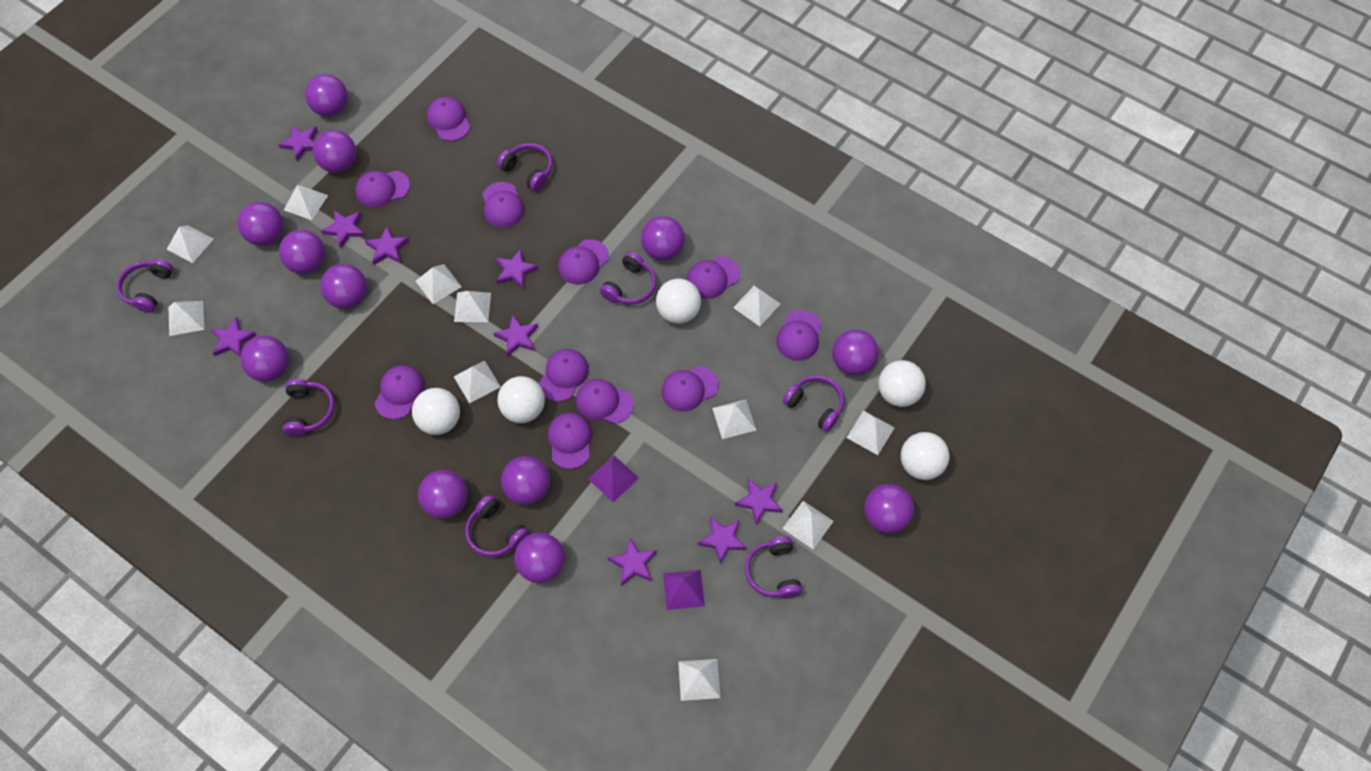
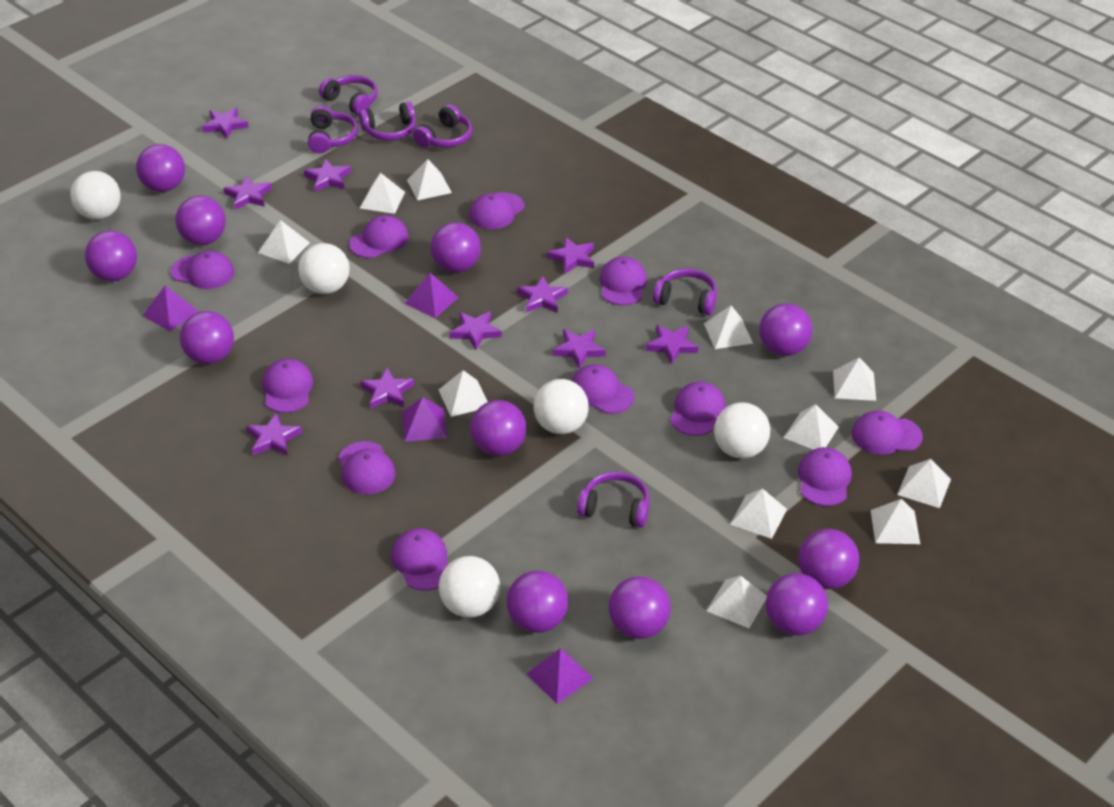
purple ball: [237,202,284,246] [240,336,289,382] [279,230,325,274] [305,74,348,117] [313,130,356,173] [320,264,367,309] [418,470,468,519] [501,456,550,505] [514,533,565,583] [641,216,685,260] [832,329,879,376] [864,484,914,533] = 12 -> [85,231,137,281] [136,144,185,192] [175,196,226,245] [180,311,234,364] [431,222,481,272] [470,400,526,456] [507,571,569,633] [609,576,671,639] [759,303,812,356] [766,573,828,635] [798,529,859,589] = 11
purple headphones: [116,259,173,313] [283,379,335,436] [465,495,530,557] [497,143,553,191] [600,252,657,305] [745,536,802,599] [783,376,844,432] = 7 -> [308,106,358,153] [319,75,378,116] [359,102,416,141] [413,104,472,148] [577,471,649,528] [653,268,717,315] = 6
purple pyramid: [588,455,639,502] [663,570,705,610] = 2 -> [143,286,198,331] [402,397,447,442] [404,273,459,318] [526,648,594,704] = 4
purple star: [210,317,257,356] [278,126,318,161] [321,210,365,248] [365,226,409,265] [493,315,538,357] [496,249,538,289] [608,538,657,586] [698,517,747,564] [735,479,783,525] = 9 -> [202,108,249,139] [224,176,272,210] [246,413,302,456] [304,159,351,192] [360,367,414,408] [449,311,502,350] [517,276,568,313] [547,237,594,274] [553,329,606,369] [646,325,698,364] = 10

